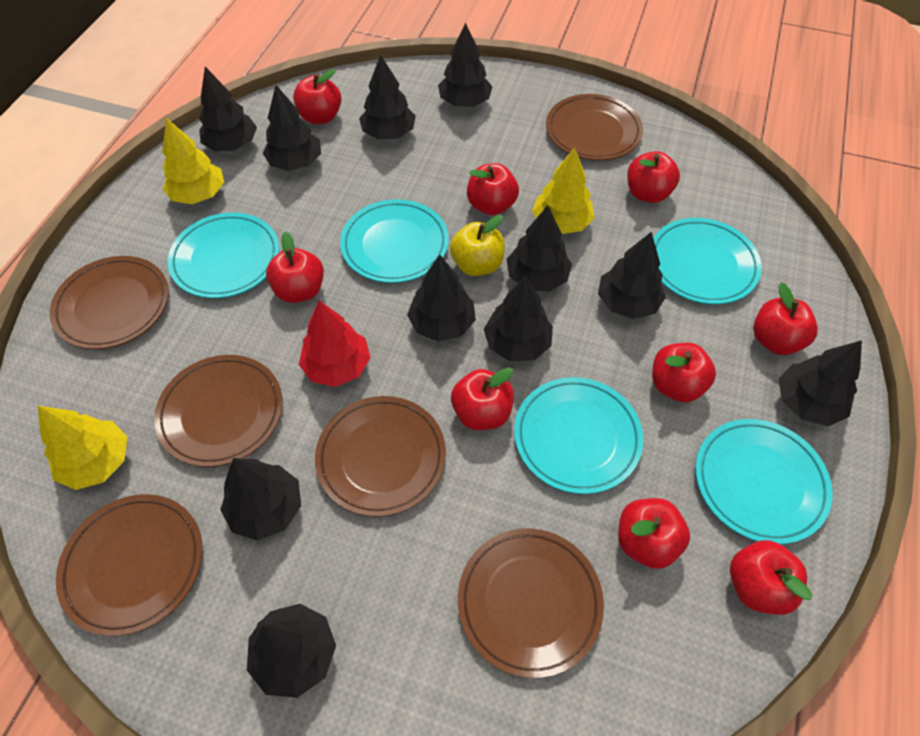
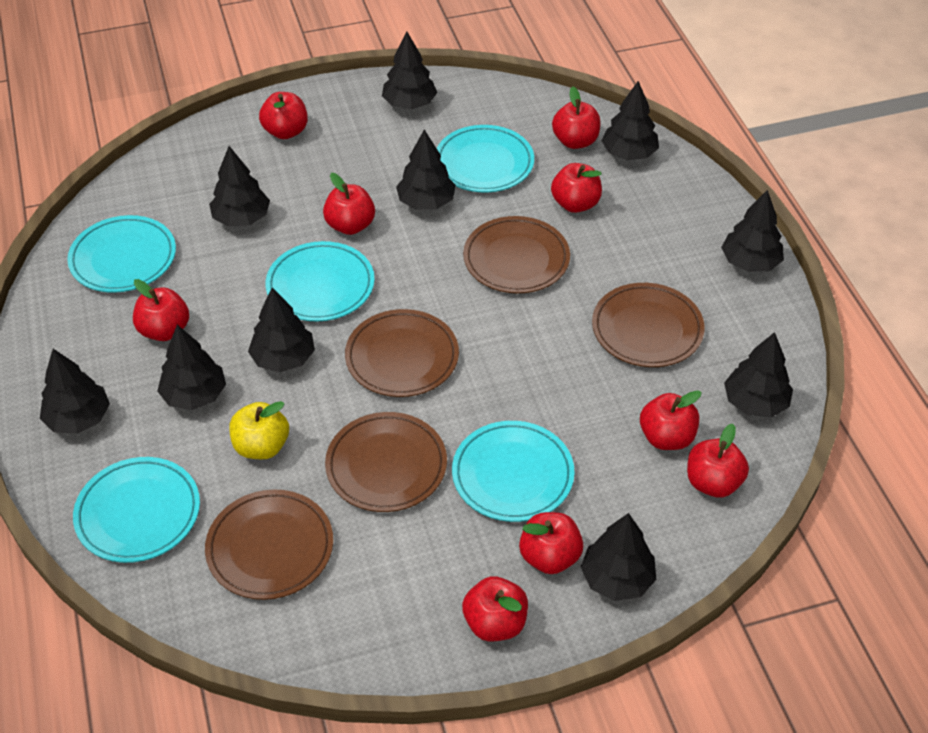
black tree: [199,67,257,151] [220,458,301,541] [247,604,336,698] [263,85,321,171] [359,55,416,140] [407,255,476,342] [438,23,493,107] [484,276,553,361] [507,205,572,292] [598,232,666,319] [779,340,862,426] = 11 -> [40,349,110,434] [157,325,226,410] [209,146,270,227] [248,287,315,372] [382,32,437,109] [396,130,456,210] [581,513,656,601] [601,81,659,160] [721,190,784,272] [724,332,793,418] = 10
brown plate: [50,256,169,349] [56,494,202,636] [154,355,283,467] [315,396,446,517] [458,528,604,678] [546,94,643,161] = 6 -> [205,489,333,600] [325,412,447,512] [345,309,459,397] [463,216,570,293] [592,283,705,367] = 5
red tree: [299,301,371,387] = 1 -> none = 0
yellow tree: [38,406,127,490] [162,118,224,204] [532,147,594,234] = 3 -> none = 0

